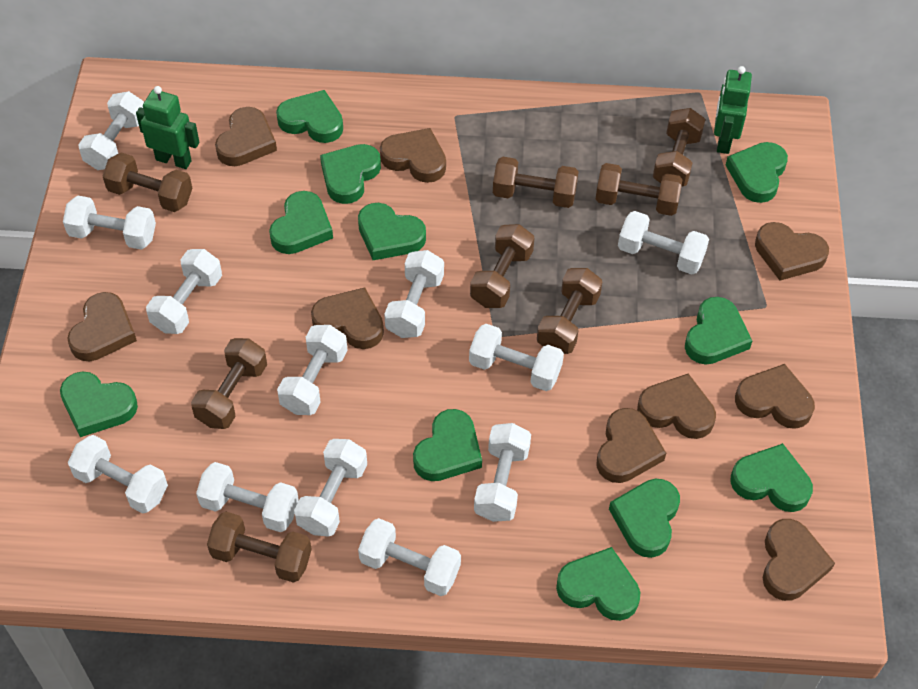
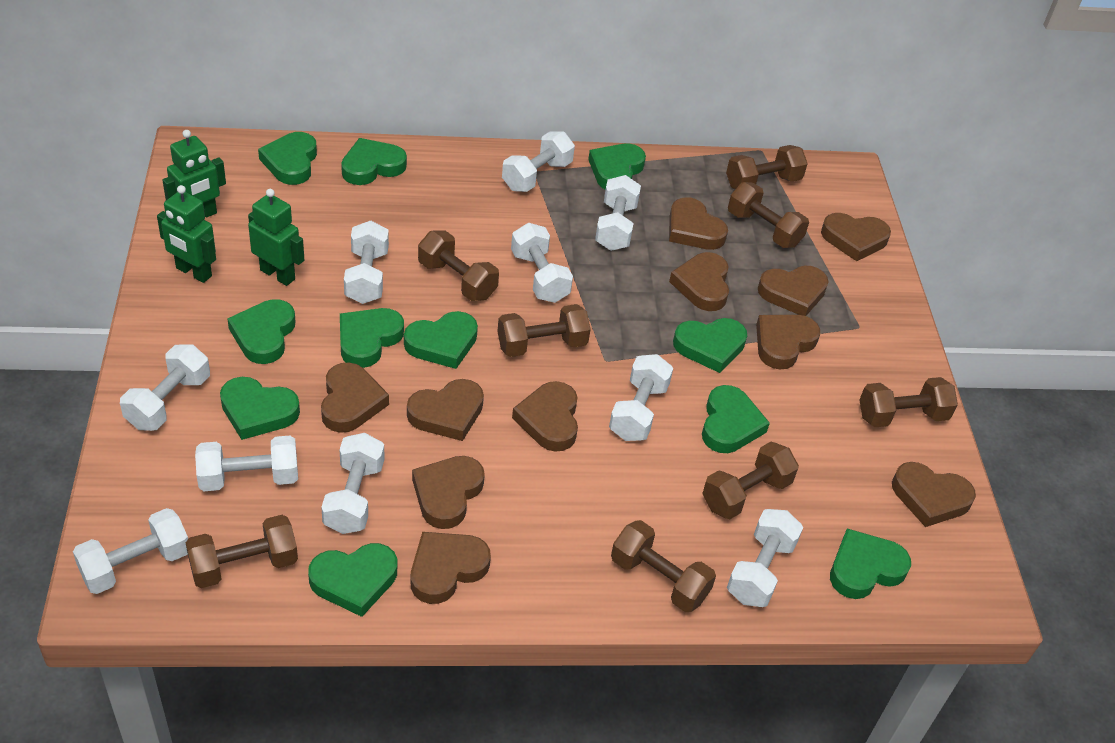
brown heart: [67,292,137,361] [215,107,277,166] [311,287,384,349] [380,128,446,183] [596,408,666,483] [637,374,716,439] [735,364,815,429] [755,222,829,280] [762,519,835,601] = 9 -> [321,363,389,433] [407,379,484,441] [411,532,491,604] [412,456,485,529] [512,381,578,452] [669,197,728,250] [669,252,729,311] [756,315,820,369] [758,266,829,316] [821,213,891,261] [892,462,976,527] = 11
green robot: [136,86,199,169] [714,66,752,154] = 2 -> [157,185,216,283] [162,130,226,218] [248,189,304,286] = 3
white dumbbell: [63,196,156,250] [68,435,168,514] [78,91,144,170] [146,249,222,334] [196,462,299,532] [277,325,348,415] [294,439,367,537] [358,518,461,596] [384,250,444,338] [469,324,564,391] [474,423,531,522] [618,211,709,275] = 12 -> [73,508,188,594] [120,344,210,431] [195,436,298,491] [321,433,384,534] [344,221,389,304] [502,131,575,192] [511,223,573,303] [595,175,641,251] [609,354,673,441] [727,509,803,607] = 10

